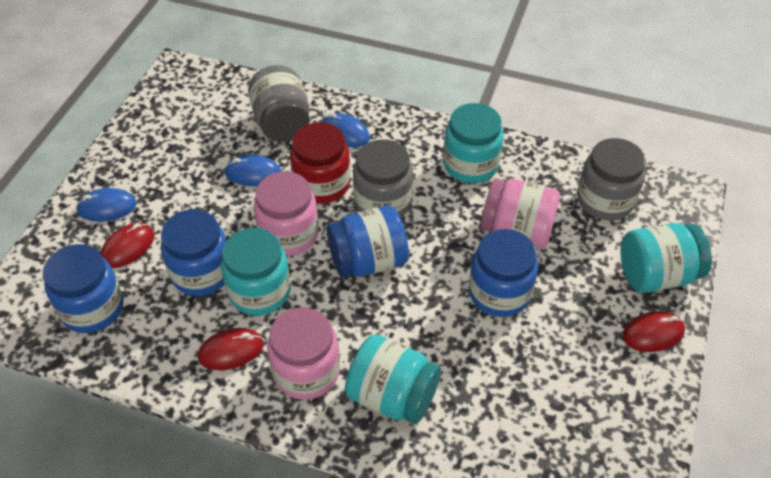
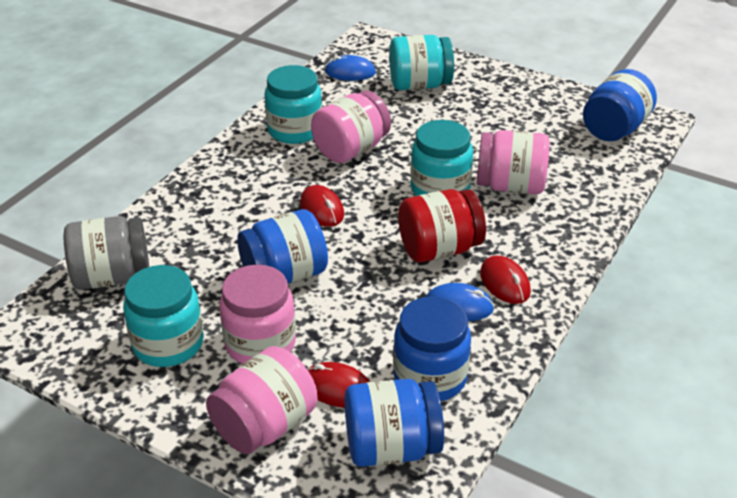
blue mouse: [76,188,137,222] [224,154,281,186] [322,113,370,147] = 3 -> [325,55,376,81] [426,283,494,321] = 2
grey jar: [248,65,310,142] [353,139,413,217] [577,138,646,220] = 3 -> [64,216,149,290] = 1
pink jar: [254,171,319,256] [267,307,340,400] [481,178,560,248] = 3 -> [206,346,317,454] [219,265,296,364] [311,91,391,163] [477,130,550,194] = 4

